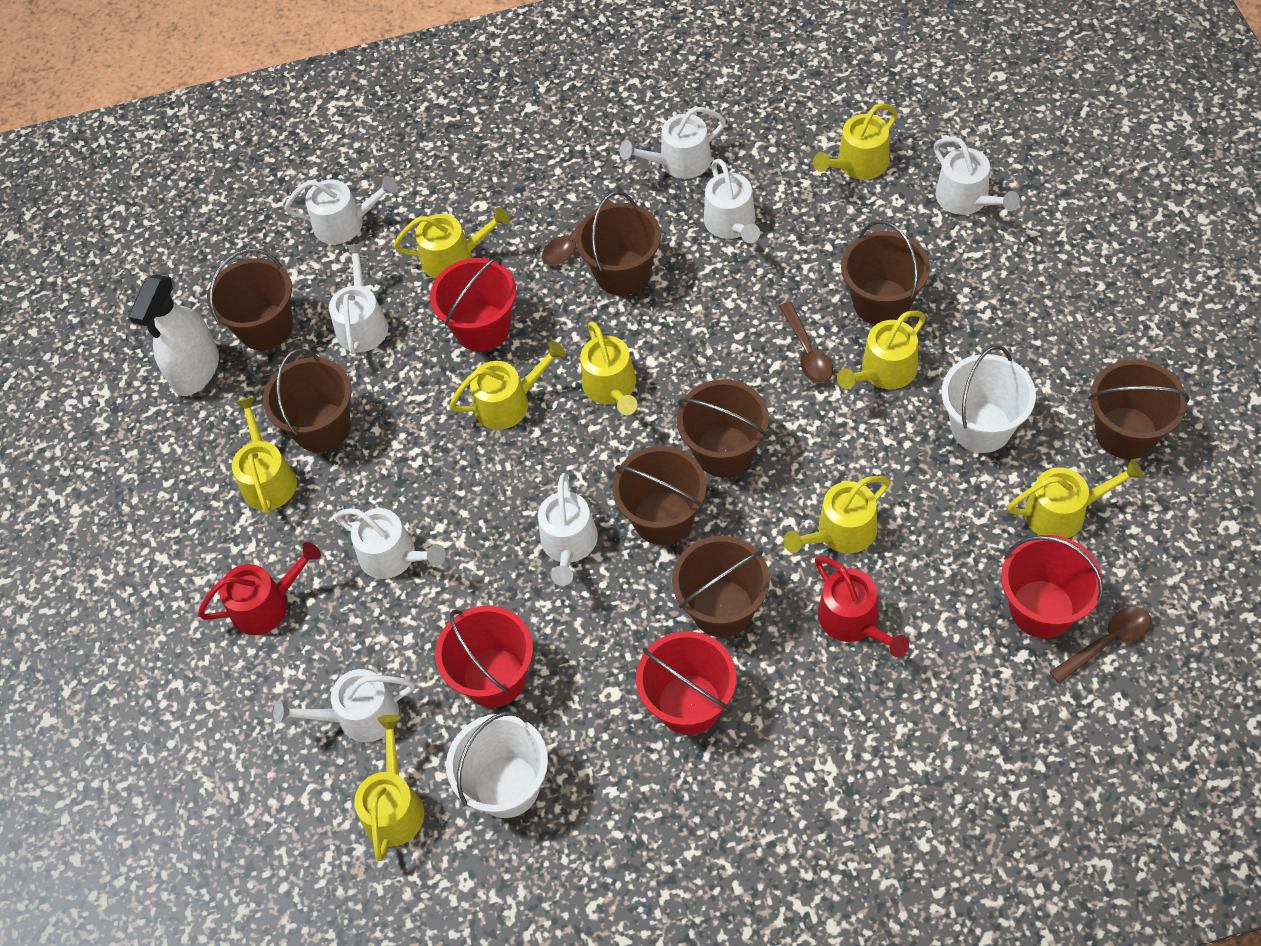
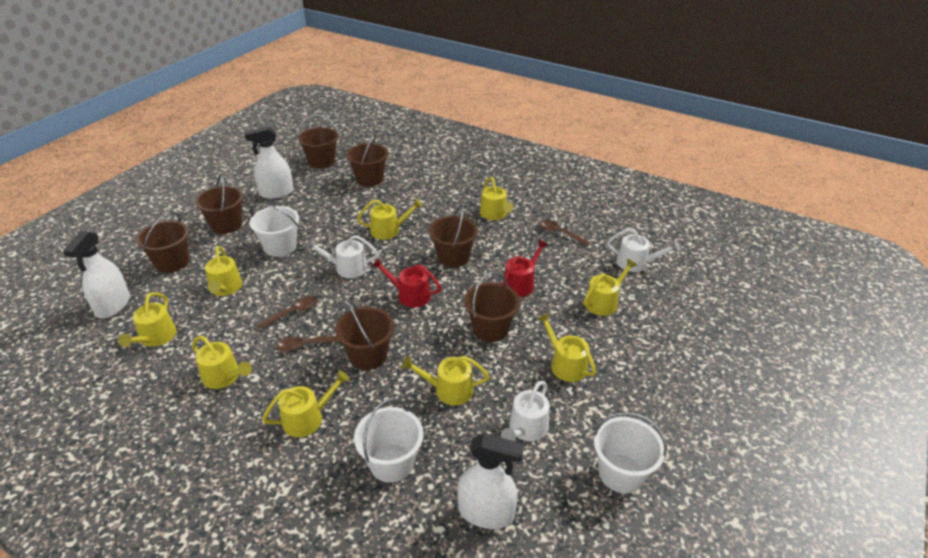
brown bucket: [207,249,293,350] [263,349,352,452] [576,191,661,296] [613,446,706,545] [672,536,770,637] [677,379,769,478] [841,220,930,325] [1089,359,1190,459] = 8 -> [136,212,189,273] [195,174,243,234] [297,115,339,168] [335,301,394,370] [346,133,388,186] [429,205,478,268] [464,272,520,342] = 7
red bucket: [430,257,516,352] [435,606,533,708] [636,631,737,735] [1001,535,1103,638] = 4 -> none = 0
white bucket: [446,711,548,818] [942,345,1036,453] = 2 -> [250,204,299,257] [354,398,423,483] [593,412,667,493] = 3
white spray bottle: [128,274,219,396] = 1 -> [63,231,130,318] [244,126,293,199] [457,433,524,529] = 3
white watering can: [273,669,415,742] [284,176,398,244] [329,244,388,354] [335,508,446,579] [538,473,598,586] [620,107,726,179] [704,159,760,243] [934,137,1020,215] = 8 -> [306,235,378,278] [501,381,550,441] [607,228,680,272] = 3

